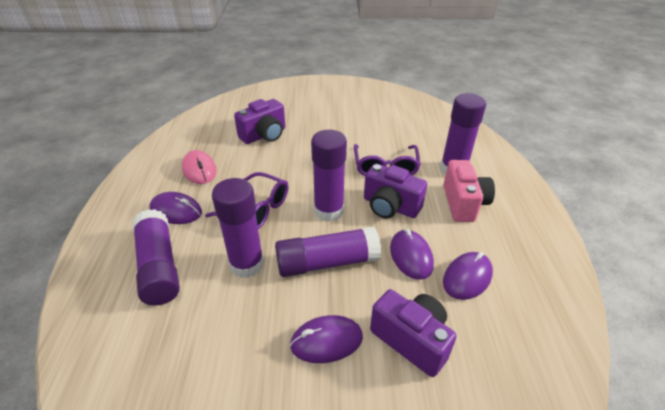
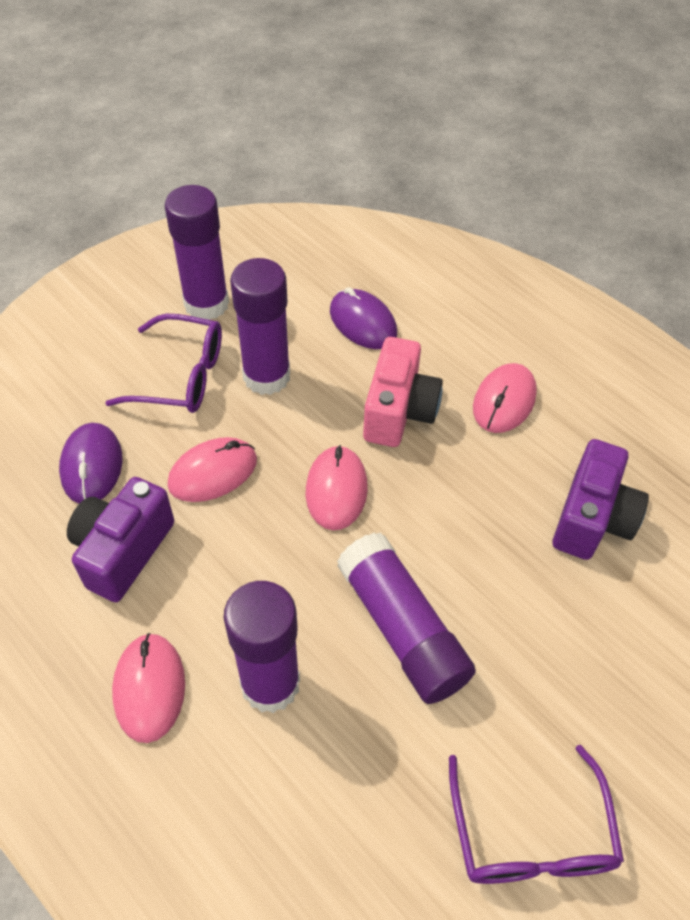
pink mouse: [182,150,217,184] = 1 -> [112,633,185,743] [168,437,257,502] [306,445,368,530] [473,363,537,433] = 4
purple camera: [234,99,285,144] [364,164,427,219] [370,289,457,377] = 3 -> [67,477,174,602] [553,439,649,560] = 2
purple glue stick: [133,209,180,305] [212,178,264,278] [275,226,381,277] [311,130,347,222] [440,93,486,175] = 5 -> [165,185,229,320] [224,581,300,713] [230,258,290,395] [337,533,476,704] = 4
purple mouse: [150,192,202,224] [290,315,363,363] [390,228,434,280] [443,252,493,300] = 4 -> [59,423,122,504] [330,287,397,349] = 2

